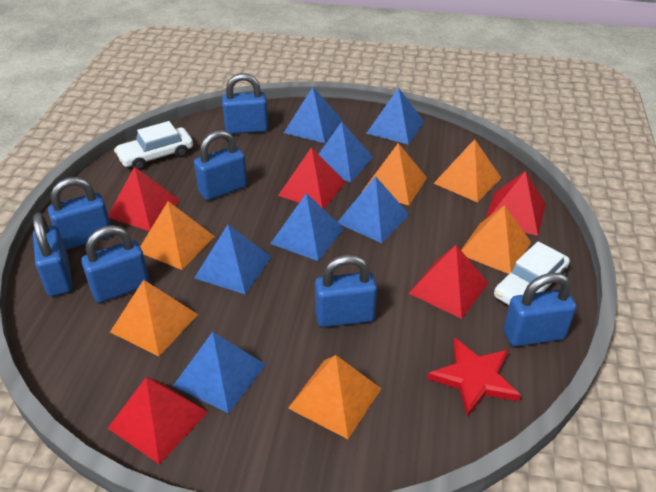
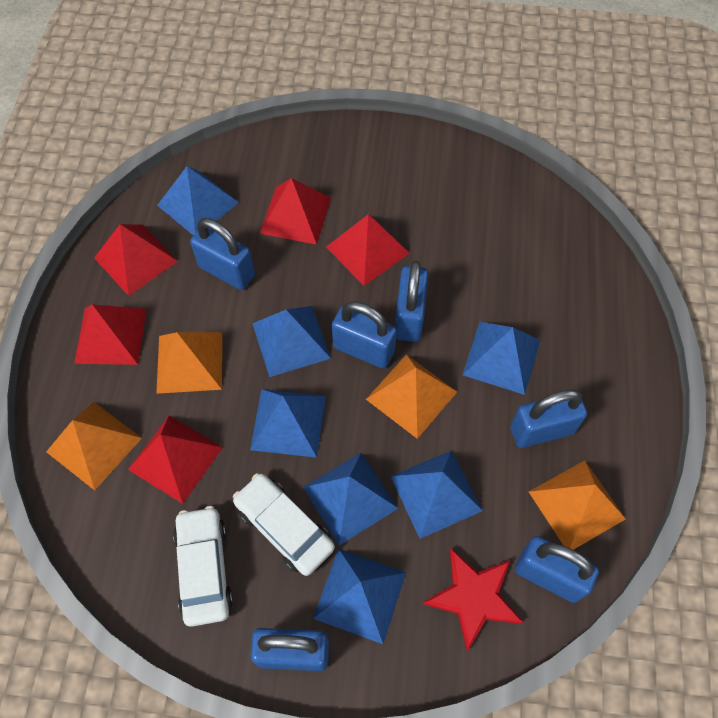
blue padlock: [33,213,72,296] [48,177,112,250] [81,225,150,303] [194,130,247,200] [222,73,268,134] [315,255,377,327] [503,273,577,347] = 7 -> [190,218,255,290] [250,628,329,671] [332,301,397,369] [395,260,429,342] [510,389,587,448] [515,536,599,603] = 6
orange pyramid: [110,280,198,357] [140,201,215,270] [288,355,382,439] [362,143,427,206] [433,139,501,203] [461,205,531,274] = 6 -> [46,402,142,490] [156,332,222,394] [366,354,457,439] [529,460,626,550] = 4

